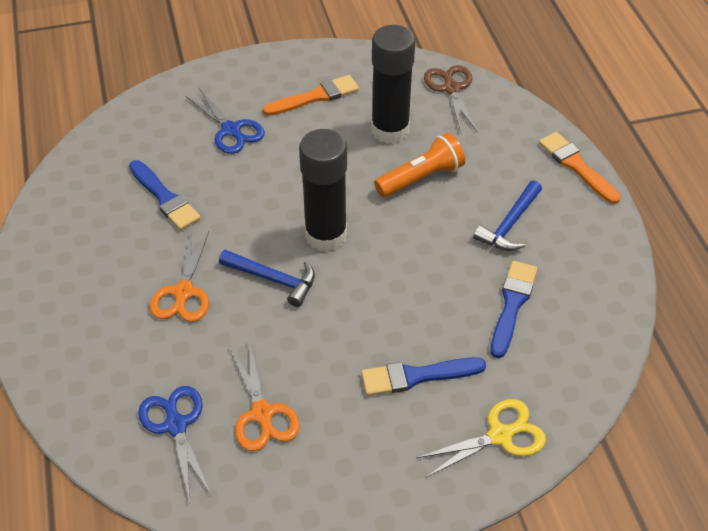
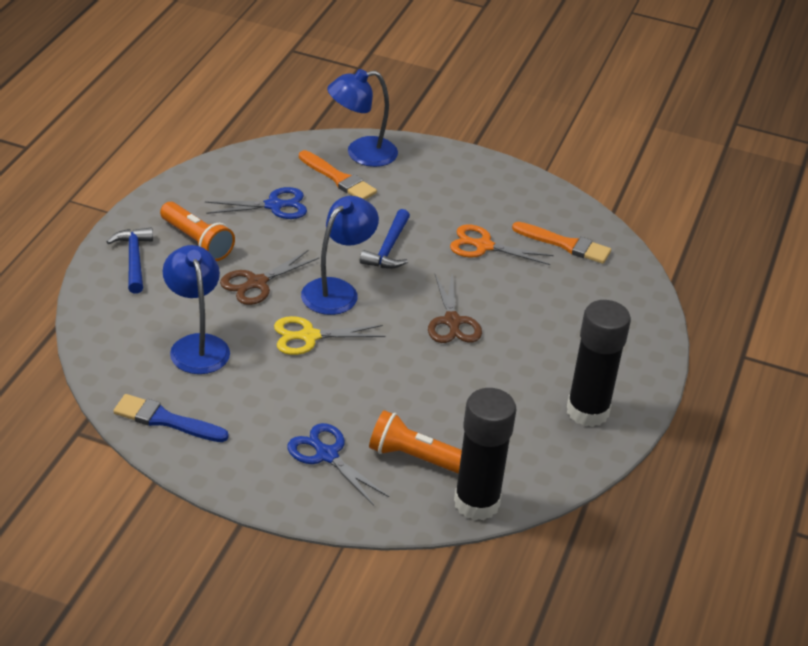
blue brush: [129,160,201,230] [361,357,486,396] [491,261,538,358] = 3 -> [113,394,229,442] = 1
blue lamp: none = 0 -> [163,245,230,374] [301,196,379,315] [327,69,398,167] = 3
brown scissors: [424,65,478,133] = 1 -> [220,250,319,305] [428,274,482,343] = 2
orange flashlight: [374,133,465,197] = 1 -> [160,202,235,261] [369,410,462,474] = 2
orange scissors: [150,231,209,322] [229,342,300,451] = 2 -> [450,225,554,265] = 1

